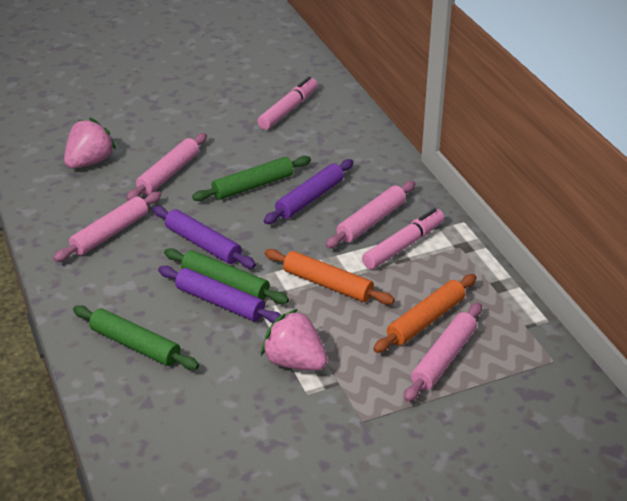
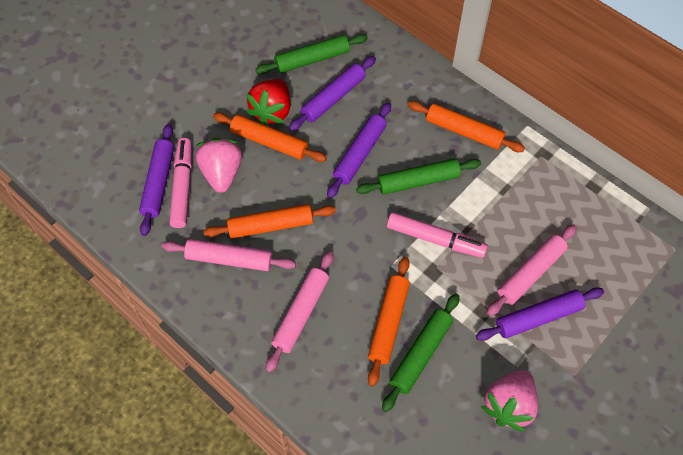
orange rolling pin: [265,249,395,305] [373,274,477,353] = 2 -> [204,204,336,238] [213,112,327,162] [368,257,410,386] [408,101,525,152] = 4
pink rolling pin: [53,191,161,262] [126,133,207,201] [325,181,415,248] [404,303,482,402] = 4 -> [162,239,296,271] [266,251,333,372] [487,225,577,316] = 3
purple rolling pin: [153,206,256,269] [158,266,281,323] [264,159,354,224] = 3 -> [139,124,174,236] [289,56,376,131] [327,103,391,198] [476,288,604,341] = 4
red strawberry: none = 0 -> [246,79,290,126] = 1

